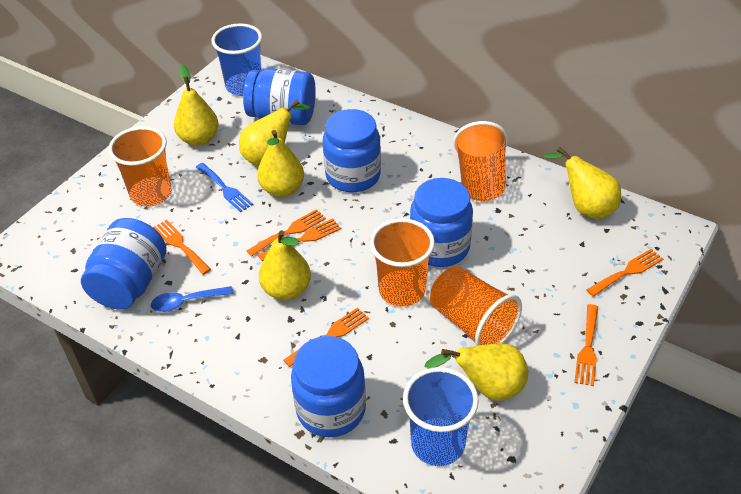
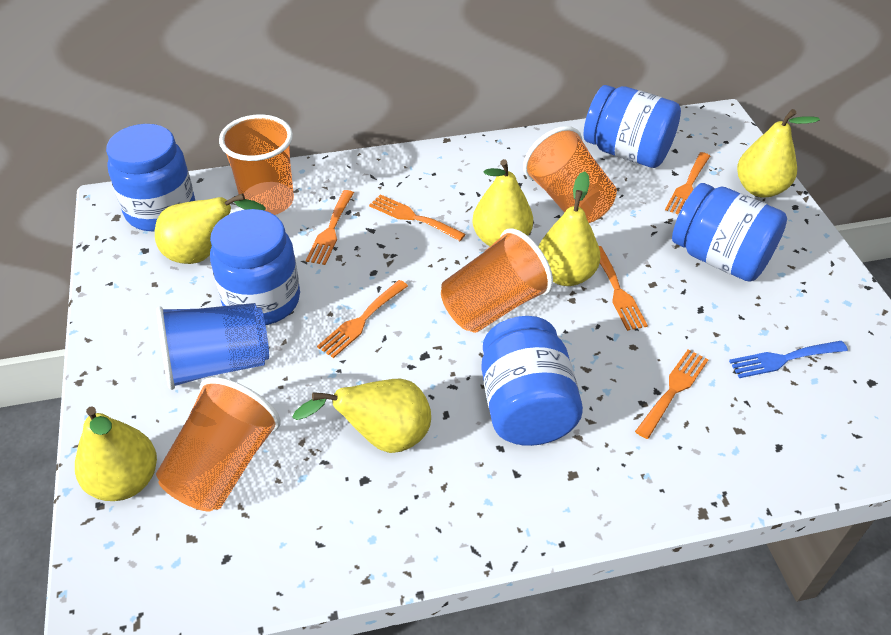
blue cup: [211,23,262,96] [403,367,479,466] = 2 -> [157,303,269,390] = 1
blue spoon: [151,286,233,312] = 1 -> none = 0

